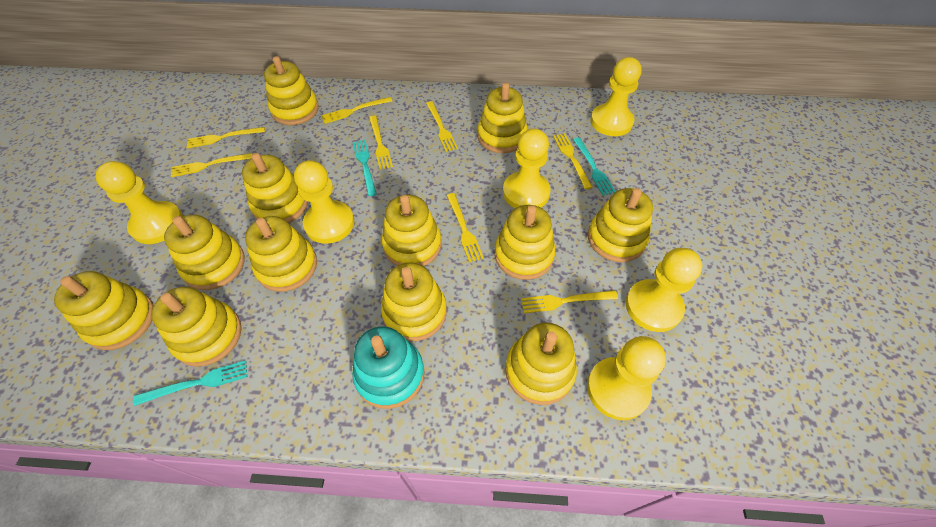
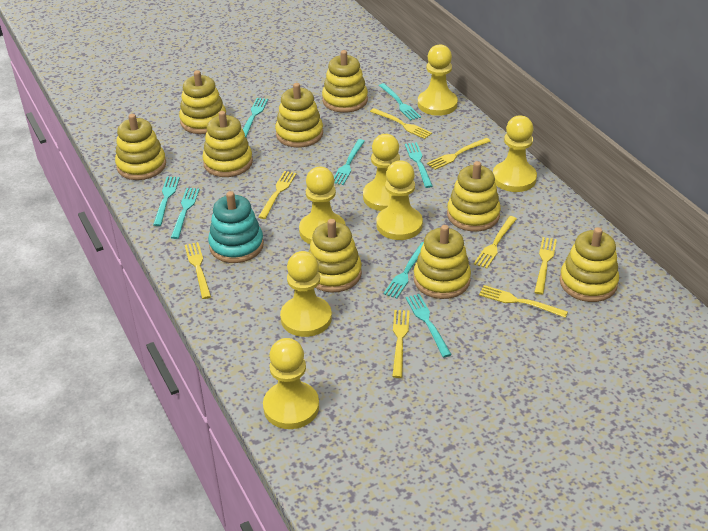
turquoise fork: [133,360,247,406] [353,140,377,196] [573,137,616,196] = 3 -> [153,177,180,226] [171,188,200,239] [243,98,268,137] [334,139,365,185] [379,83,421,121] [384,242,424,299] [405,142,433,188] [405,294,452,358] = 8
yellow pawn: [95,161,183,244] [294,160,354,244] [503,128,551,208] [587,336,666,420] [591,57,642,136] [626,248,702,332] = 6 -> [263,338,319,429] [280,251,332,337] [299,167,345,244] [363,134,400,211] [376,160,423,240] [418,44,458,116] [493,115,537,192] = 7
yellow stacking toy: [54,271,154,350] [151,286,242,367] [164,215,245,290] [242,153,308,223] [245,216,317,292] [264,56,319,125] [381,262,447,341] [382,195,441,266] [477,83,527,153] [495,205,555,280] [505,323,577,405] [588,188,653,262] = 12 -> [115,114,166,180] [179,70,226,134] [202,111,253,177] [275,83,323,148] [309,219,362,293] [322,50,368,113] [414,225,471,299] [447,161,501,231] [560,227,619,302] = 9

